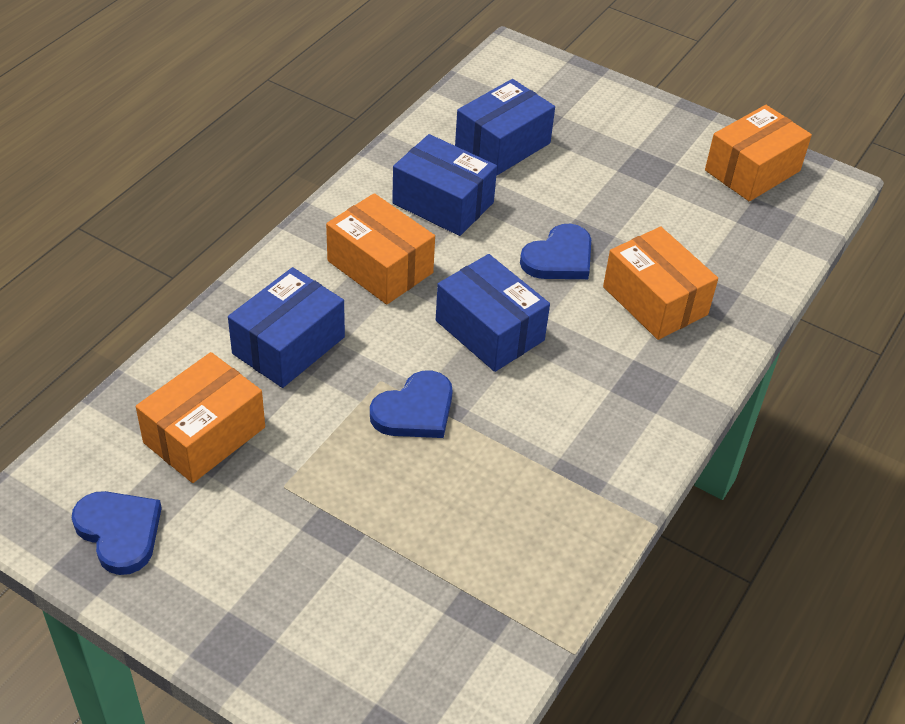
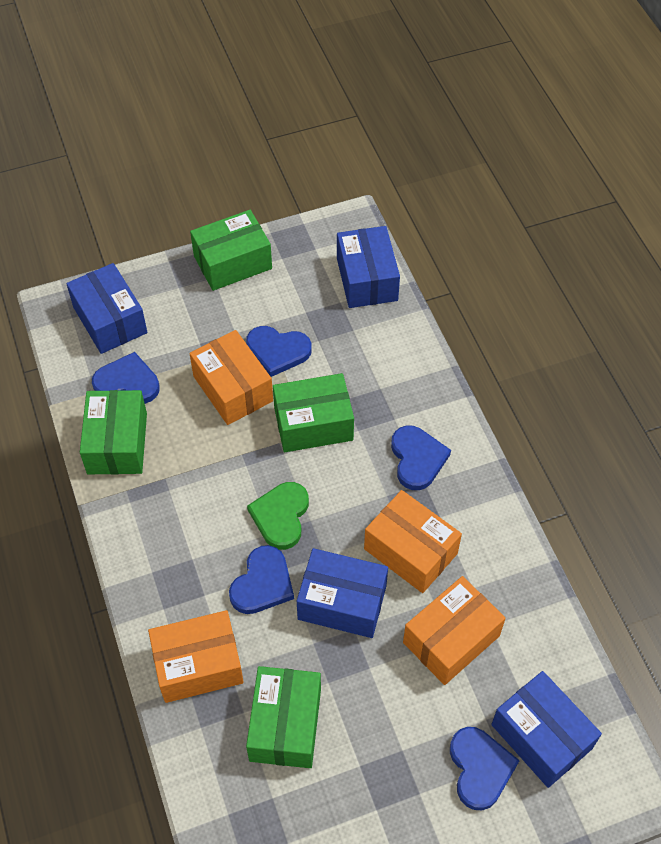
blue heart: [72,491,162,575] [370,370,453,438] [520,224,591,279] = 3 -> [92,352,160,404] [229,545,294,614] [246,326,312,377] [391,425,451,490] [450,727,520,810] = 5
green box: none = 0 -> [80,390,147,474] [190,210,272,291] [246,666,321,768] [273,373,354,452] = 4
green heart: none = 0 -> [247,482,309,550] = 1

